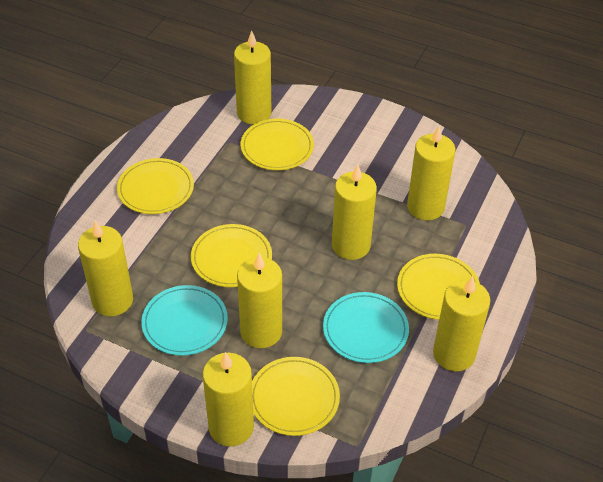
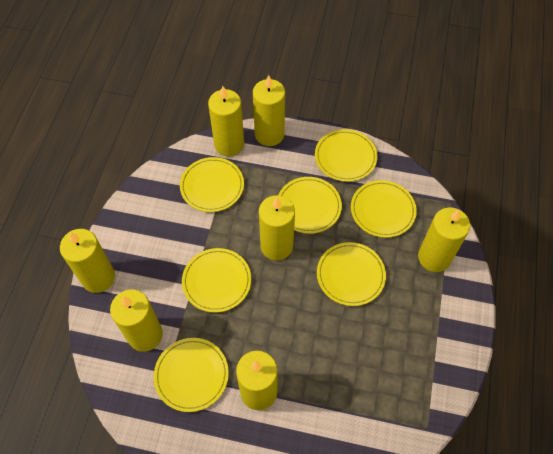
turquoise plate: [141,285,228,356] [323,292,409,363] = 2 -> none = 0
yellow plate: [117,158,194,214] [191,224,272,287] [241,119,314,170] [252,357,340,436] [397,254,480,320] = 5 -> [154,338,229,412] [180,157,244,212] [182,248,251,313] [278,177,342,234] [315,129,378,182] [317,242,386,306] [351,180,417,238] = 7

